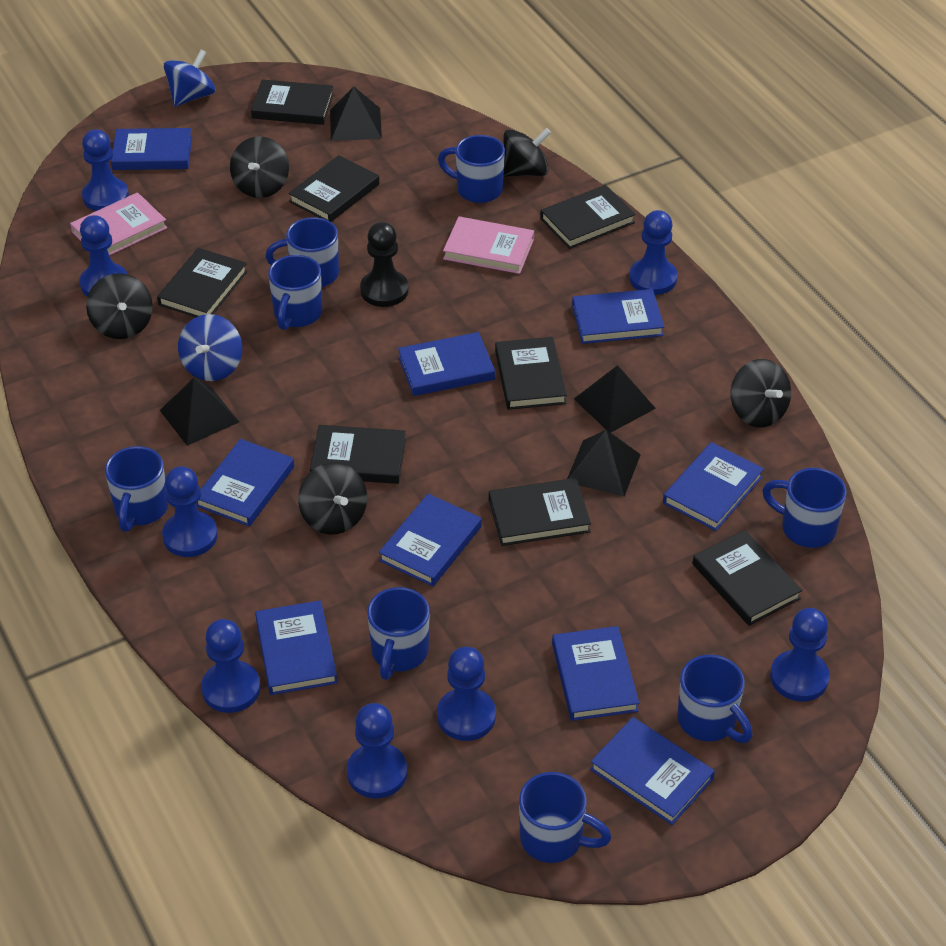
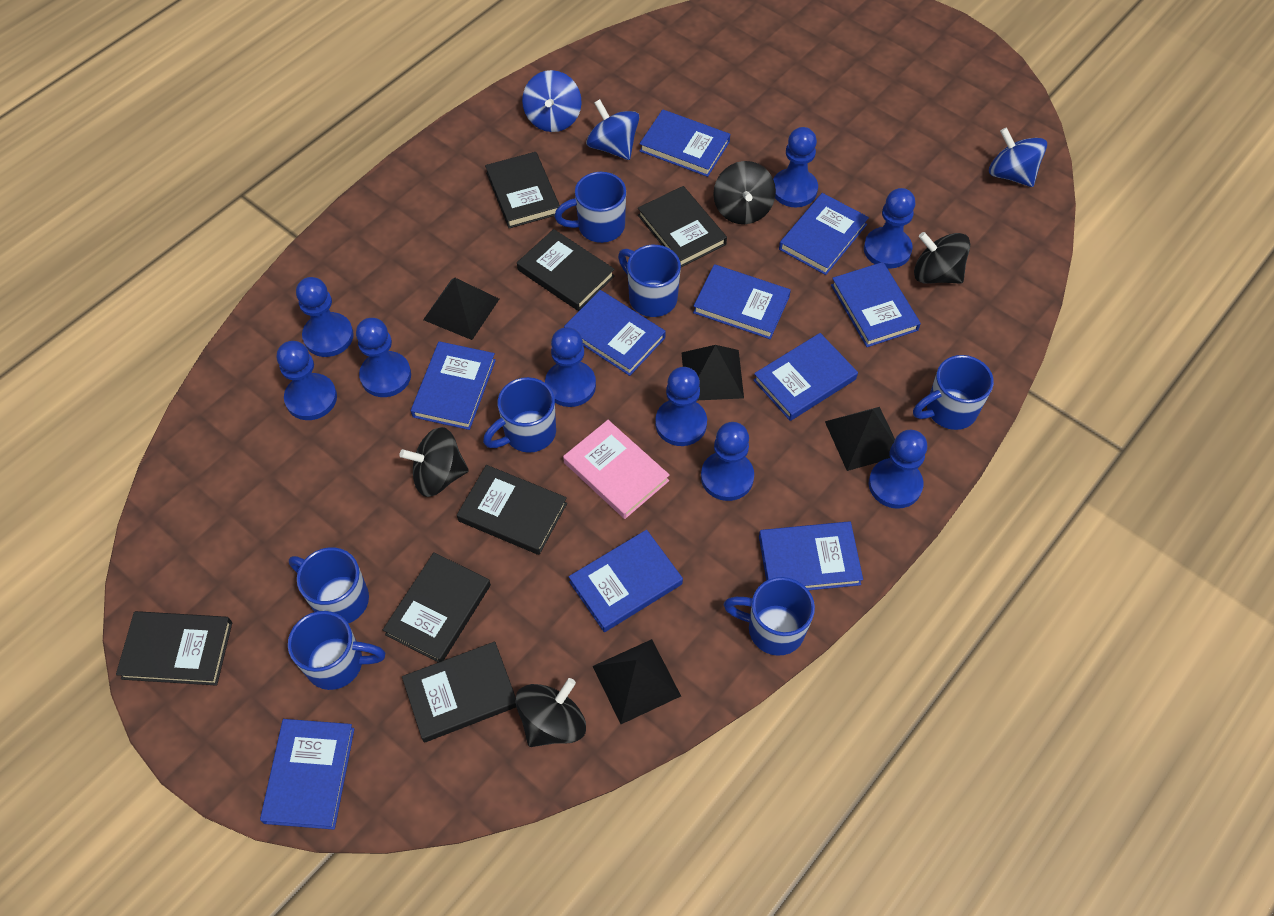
black book: [157,248,248,317] [251,79,334,125] [288,155,379,222] [310,425,406,484] [489,478,591,546] [495,337,567,410] [540,185,636,249] [693,530,802,626] = 8 -> [116,611,232,686] [383,552,491,662] [402,642,516,742] [457,465,567,555] [485,152,560,228] [517,229,615,311] [638,186,727,267] = 7
black pawn: [360,222,409,307] = 1 -> none = 0
black spinning top: [86,273,153,339] [230,137,289,198] [298,463,367,535] [503,128,551,177] [731,359,791,427] = 5 -> [400,427,469,497] [515,678,586,747] [713,161,776,224] [914,232,970,284] = 4
blue book: [111,128,192,170] [196,439,294,527] [255,600,338,695] [378,494,482,586] [398,332,495,396] [552,626,639,721] [572,289,664,344] [590,717,715,825] [663,442,764,531] = 9 -> [260,719,355,830] [411,341,496,430] [564,290,666,376] [569,530,683,632] [640,109,730,177] [693,264,791,339] [753,333,858,421] [759,521,863,590] [779,193,869,275] [831,262,921,347] = 10
blue mug: [105,446,168,532] [265,217,339,287] [268,255,322,330] [367,587,430,680] [438,135,505,203] [519,772,612,863] [677,655,752,743] [762,468,847,548] = 8 -> [288,611,385,690] [289,547,369,623] [483,377,556,453] [555,172,626,243] [618,245,681,317] [724,577,815,656] [913,355,994,430] = 7
blue pawn: [79,215,127,297] [82,129,129,211] [162,466,218,557] [201,619,261,713] [347,703,407,798] [437,647,496,741] [629,210,678,295] [770,608,830,701] = 8 -> [277,341,337,420] [296,277,354,357] [356,318,411,397] [545,327,596,407] [655,367,707,446] [701,422,754,501] [773,127,818,207] [864,188,915,269] [869,430,927,509] = 9
blue spinning top: [163,49,216,107] [178,314,242,381] = 2 -> [522,70,582,132] [586,99,639,160] [989,127,1047,187] = 3
pink book: [70,192,167,256] [443,216,534,274] = 2 -> [563,420,669,519] = 1

